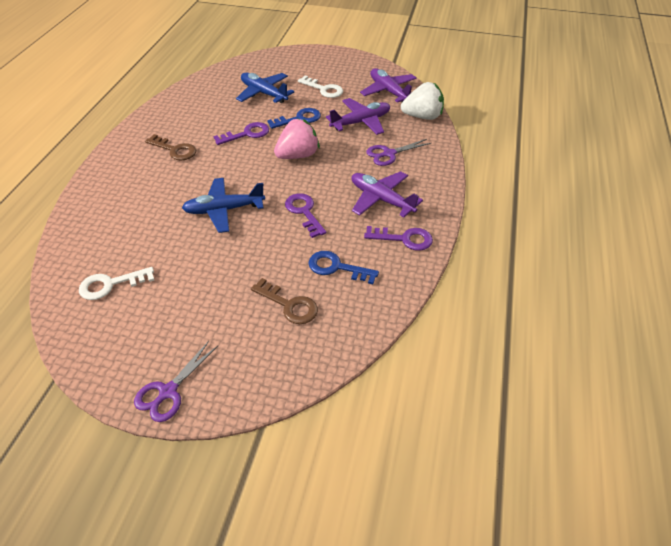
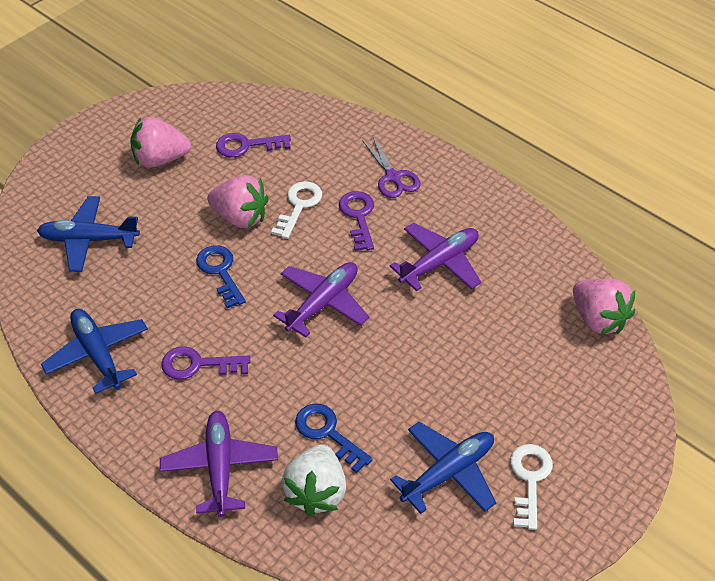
blue plane: [182,178,265,233] [236,73,295,103] = 2 -> [37,196,140,272] [41,309,148,394] [390,422,496,514] = 3
brown key: [145,134,196,160] [251,278,318,324] = 2 -> none = 0
pink strawberry: [274,119,320,159] = 1 -> [130,117,191,168] [207,175,269,228] [573,279,635,335] = 3
purple scissors: [134,341,218,422] [366,139,431,166] = 2 -> [362,135,421,198] = 1

